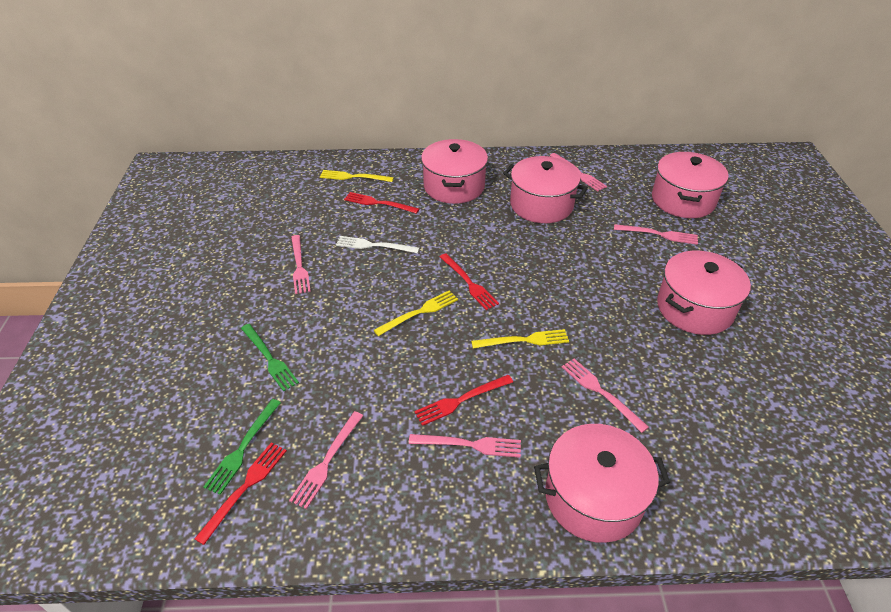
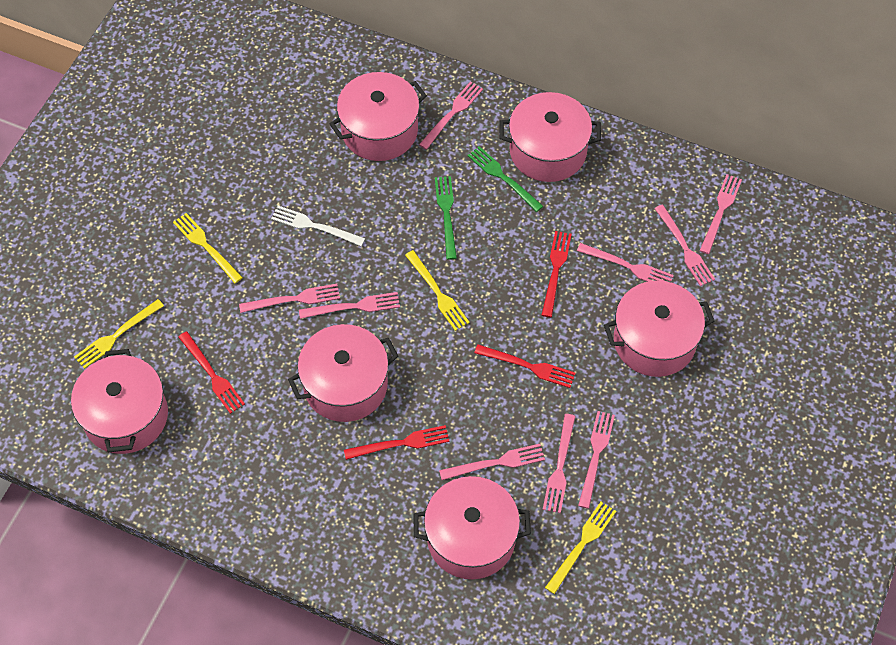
pink fork: [289,411,363,509] [291,235,311,294] [409,434,521,458] [550,153,607,191] [562,359,649,433] [614,224,698,245] = 6 -> [239,284,340,313] [299,292,400,319] [419,81,483,150] [439,444,545,480] [543,414,575,513] [577,243,674,282] [578,411,615,509] [654,205,715,286] [700,174,742,254] = 9
pink pot: [421,139,488,204] [503,156,588,223] [534,424,670,543] [652,152,729,218] [657,251,751,335] = 5 -> [71,349,168,454] [288,324,399,422] [330,72,427,161] [413,476,531,579] [499,92,601,182] [604,281,715,377] = 6
yellow fork: [320,170,394,182] [374,290,458,336] [471,329,569,348] = 3 -> [74,299,164,369] [173,213,243,283] [405,250,470,331] [545,502,616,594] = 4

